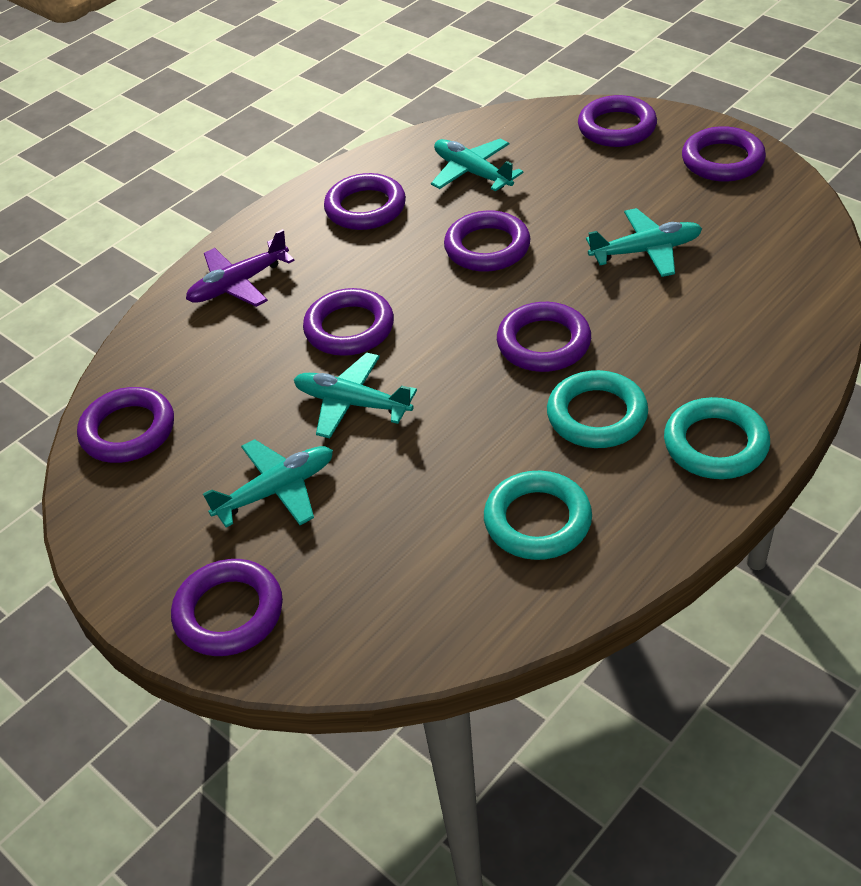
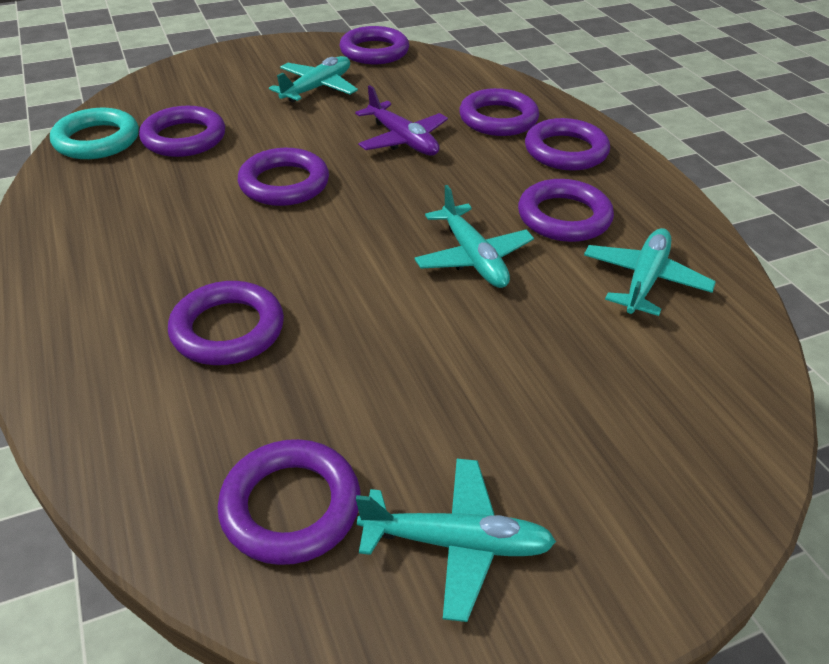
turquoise ring: [484,471,592,560] [547,370,648,448] [664,397,770,479] = 3 -> [50,108,139,159] = 1

